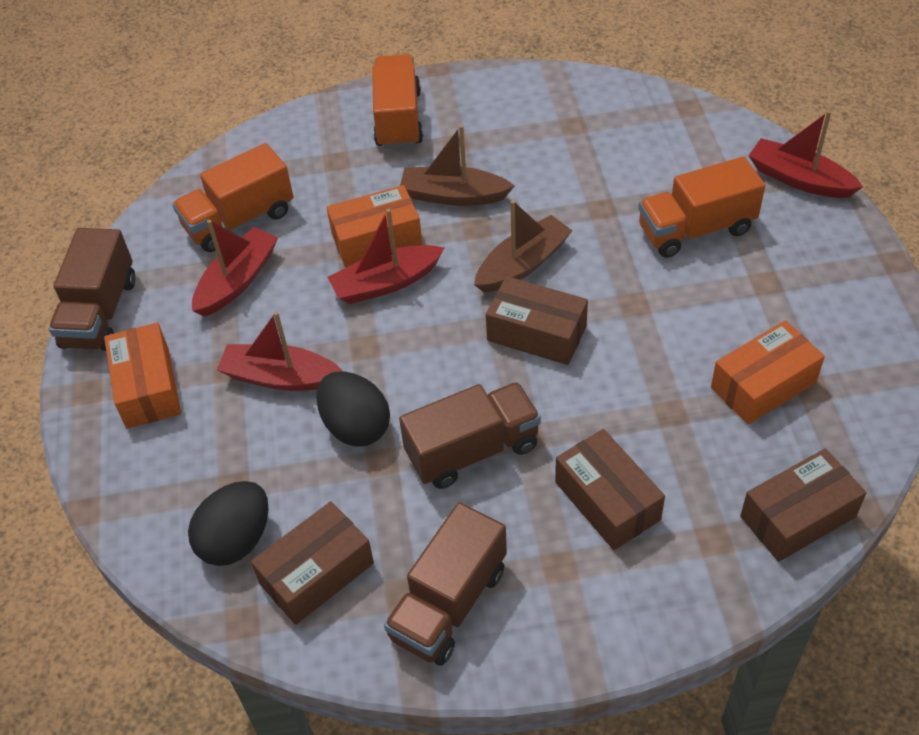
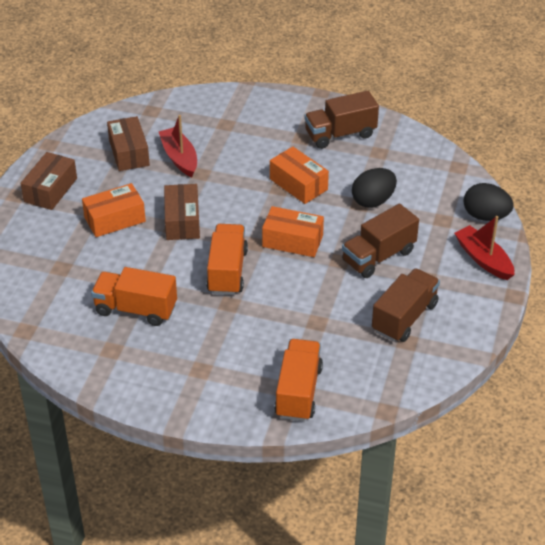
brown boat: [400,125,514,206] [474,200,573,293] = 2 -> none = 0
brown box: [251,501,374,625] [486,276,588,365] [555,429,665,550] [740,448,866,562] = 4 -> [21,152,77,210] [107,116,150,171] [164,184,200,240] = 3
red boat: [192,220,278,317] [217,311,342,391] [328,209,444,304] [749,110,863,198] = 4 -> [159,115,197,177] [454,216,514,280] = 2

